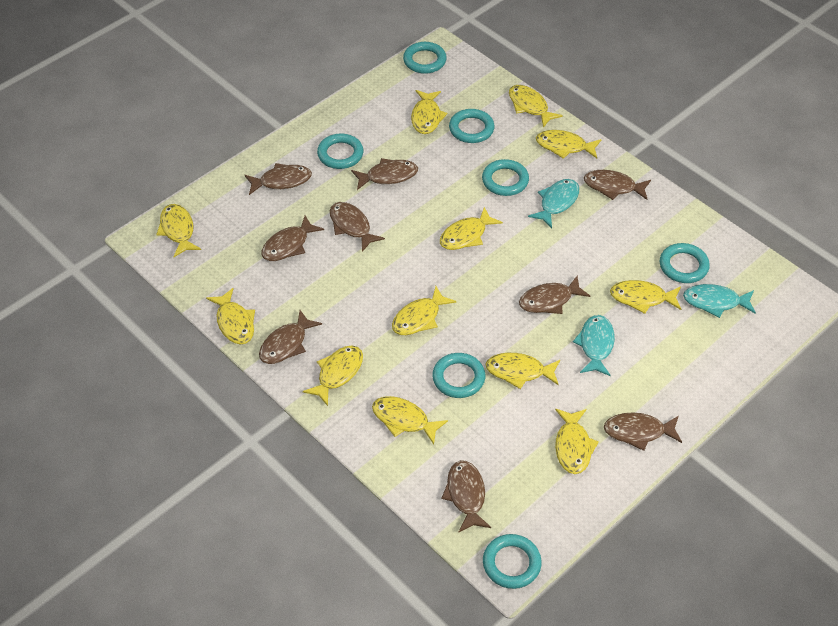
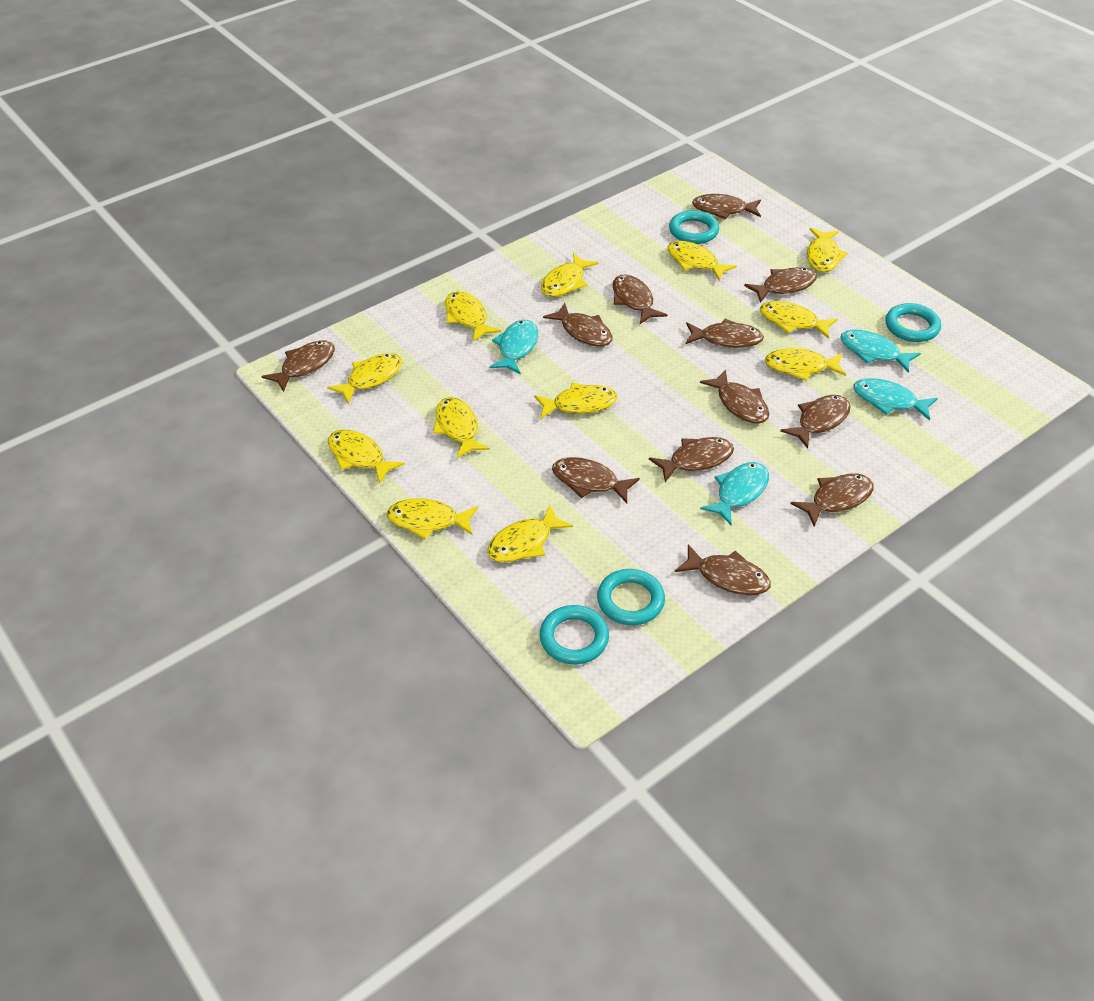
brown fish: [245,163,312,195] [259,310,322,364] [262,215,324,261] [330,202,385,252] [351,158,418,190] [441,460,491,533] [519,276,590,314] [584,170,651,200] [604,413,682,451] = 9 -> [261,340,335,392] [543,303,613,347] [552,457,640,503] [613,274,667,324] [649,437,734,482] [675,544,771,595] [686,319,764,348] [692,194,761,219] [700,370,769,424] [744,267,817,303] [780,395,851,449] [791,474,874,526] = 12
turquoise fish: [528,179,579,228] [573,315,615,376] [683,284,756,318] = 3 -> [489,320,538,374] [700,462,769,525] [840,330,921,373] [854,378,938,421] = 4
turquoise ring: [317,134,363,169] [403,42,447,74] [432,353,485,398] [449,109,494,143] [482,159,529,196] [483,534,542,589] [660,243,710,283] = 7 -> [540,605,609,664] [597,569,665,625] [669,210,719,244] [886,303,941,342] = 4

